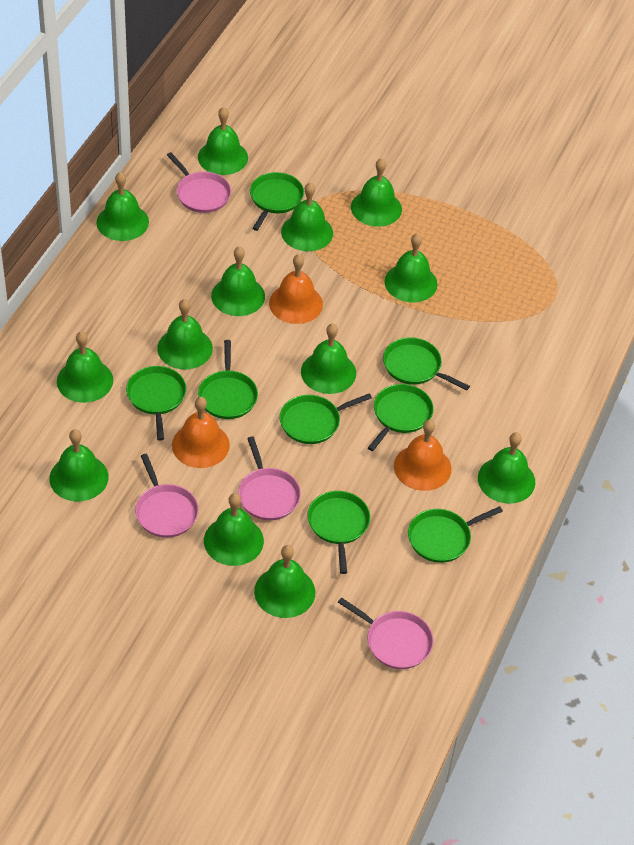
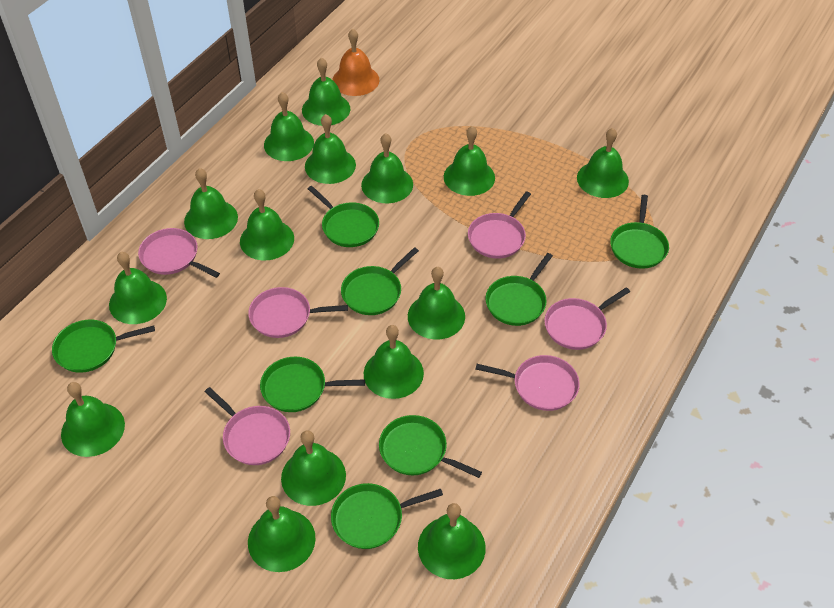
green bell: [50,429,109,502] [57,331,113,403] [96,172,149,241] [157,299,213,369] [198,107,248,175] [204,493,264,566] [211,246,265,316] [254,545,315,618] [281,182,333,251] [301,323,356,394] [351,158,402,227] [384,233,438,302] [478,432,535,504] = 13 -> [61,382,125,457] [109,252,167,324] [184,168,238,239] [240,189,294,260] [248,496,316,572] [264,92,314,161] [281,430,346,506] [302,57,350,126] [305,114,356,184] [361,133,413,203] [364,325,424,399] [408,267,465,340] [418,503,486,579] [444,126,495,196] [577,128,629,198] = 15
orange bell: [172,397,230,468] [269,254,323,324] [394,420,451,491] = 3 -> [332,29,380,96] = 1
pink pan: [135,454,199,538] [167,152,231,213] [238,436,301,520] [338,597,434,669] = 4 -> [138,228,220,278] [205,387,290,465] [248,287,348,338] [468,191,531,259] [476,355,580,411] [544,287,630,350] = 6

